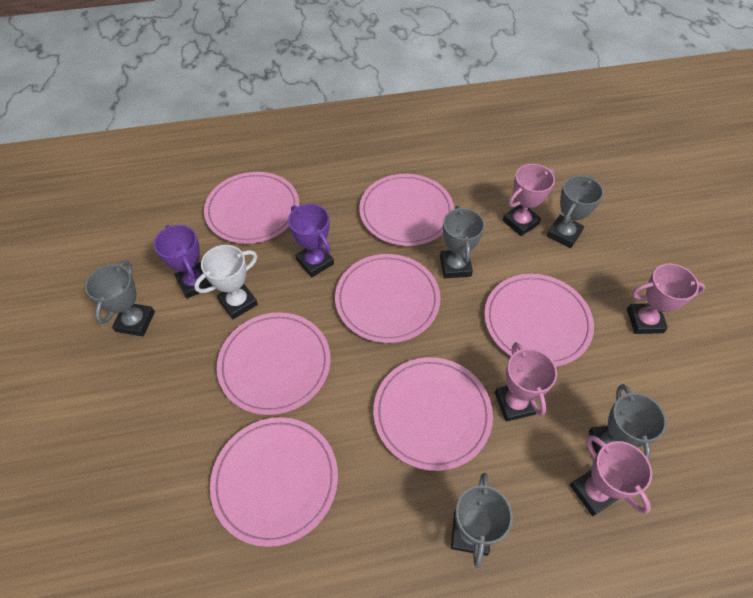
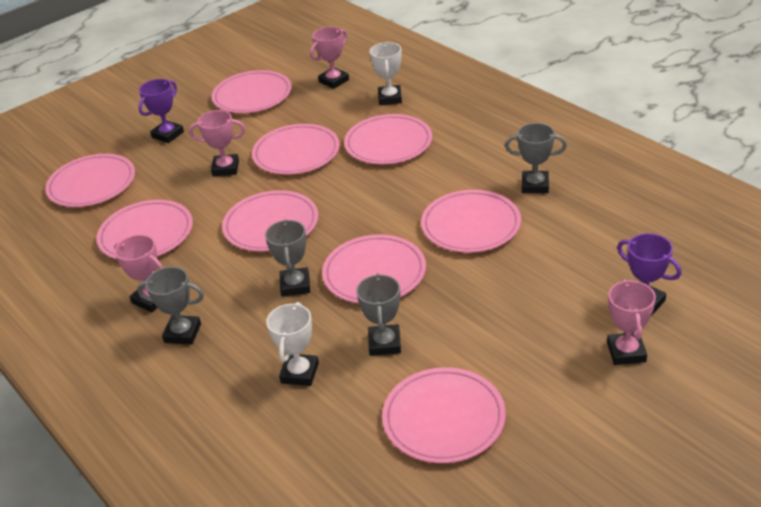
grey trophy: [85,261,155,336] [440,206,485,278] [451,473,513,568] [547,175,604,248] [589,384,666,461] = 5 -> [137,267,204,345] [265,219,310,297] [356,273,401,356] [505,123,567,193] = 4
pink plate: [204,172,299,244] [210,417,338,547] [217,312,331,415] [335,254,441,343] [359,174,454,246] [373,357,493,471] [484,274,594,367] = 7 -> [45,154,135,207] [96,200,193,259] [212,70,292,113] [222,190,318,251] [252,124,340,175] [322,234,426,303] [344,114,432,164] [382,367,506,463] [421,190,521,253] = 9
white trophy: [194,245,258,319] = 1 -> [266,302,319,386] [370,42,402,105] = 2

